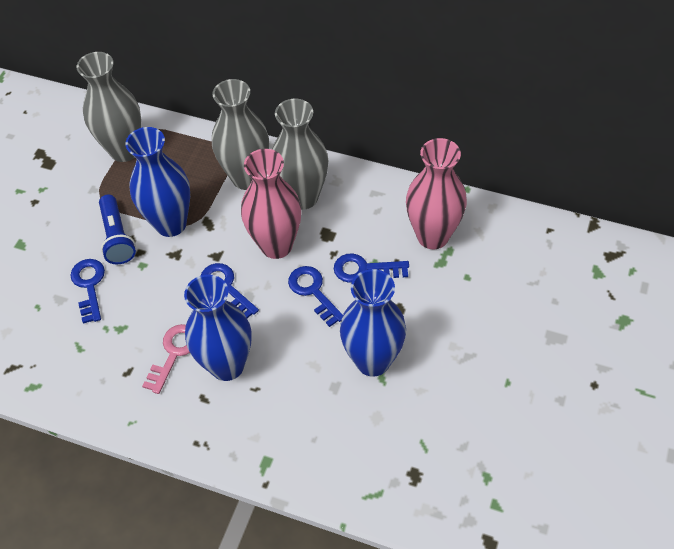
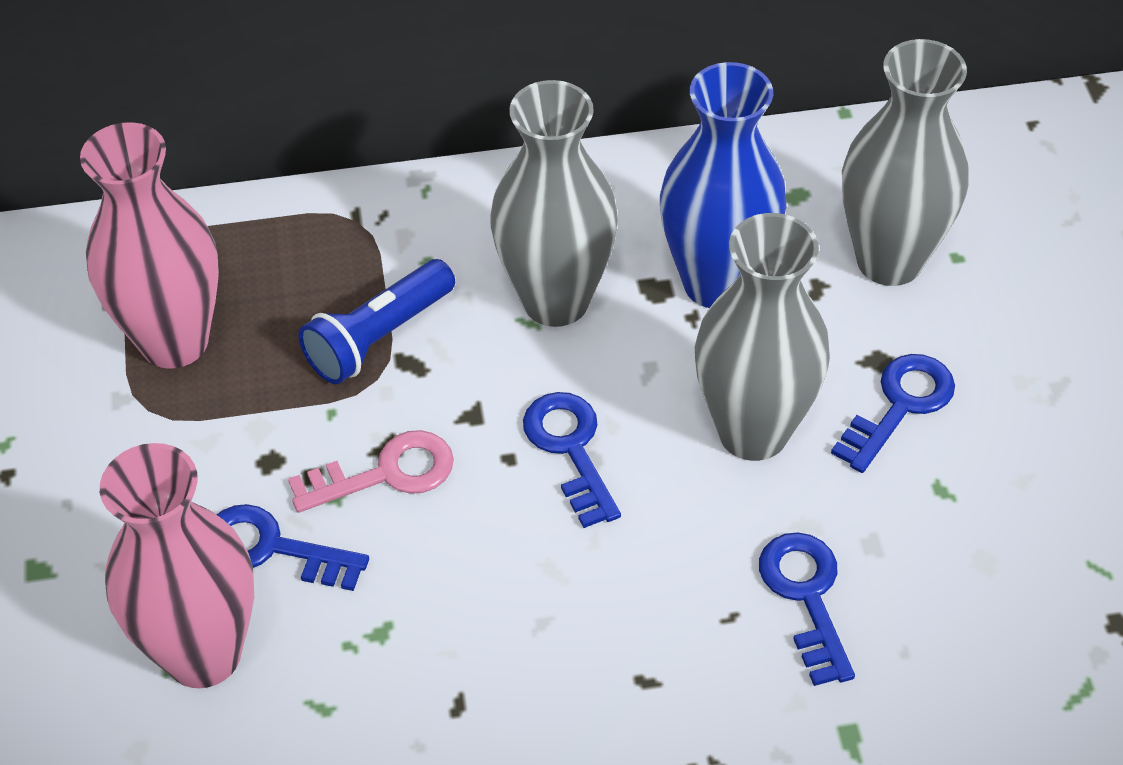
blue vase: [125,127,190,237] [184,274,251,381] [340,269,406,377] = 3 -> [660,62,786,308] = 1

